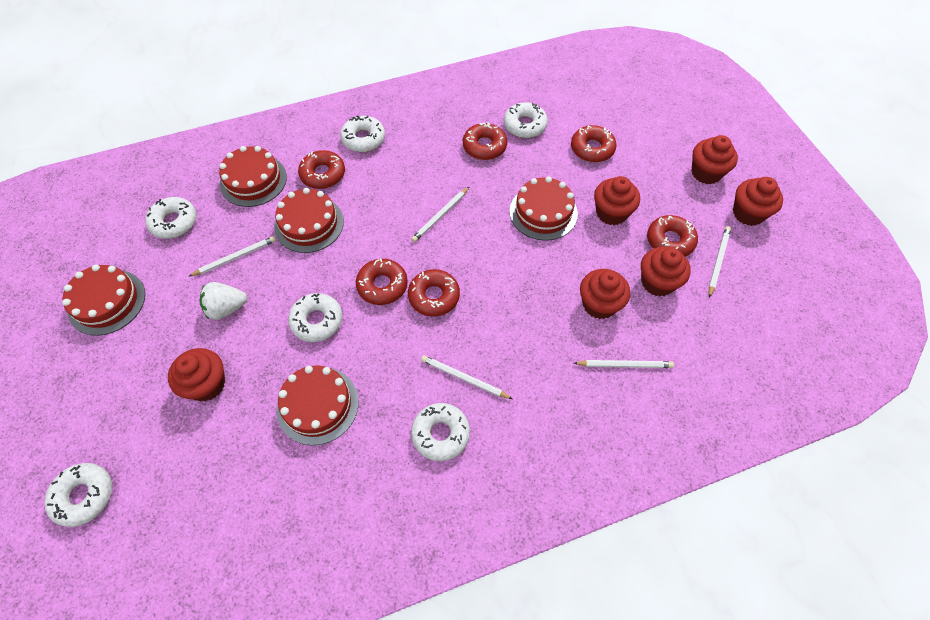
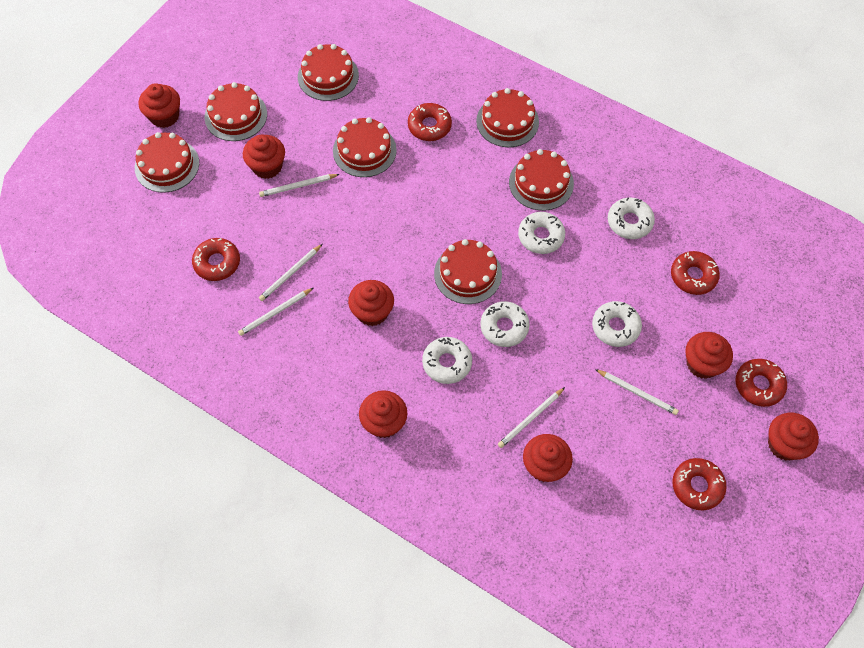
red cake: [62,264,145,336] [219,146,287,207] [274,188,344,253] [277,365,359,445] [510,176,578,241] = 5 -> [135,132,199,193] [205,82,267,141] [298,44,359,101] [333,117,397,177] [434,239,502,304] [476,88,539,147] [509,149,574,211] = 7
red cupcake: [168,348,225,401] [580,269,630,319] [594,176,640,225] [641,247,691,296] [692,135,738,184] [733,177,783,226] = 6 -> [139,83,180,128] [243,135,285,179] [348,280,394,326] [359,390,407,438] [523,434,573,482] [685,332,733,379] [768,413,819,461] = 7
red donut: [298,150,345,189] [356,258,408,305] [408,269,460,317] [463,122,507,160] [571,125,617,162] [647,215,698,257] = 6 -> [192,238,240,281] [408,103,452,141] [671,251,720,295] [672,458,727,510] [736,359,787,407] = 5
white donut: [44,463,112,527] [145,197,196,239] [288,293,343,342] [340,116,385,152] [411,403,470,461] [504,102,548,138] = 6 -> [422,337,472,384] [480,301,530,347] [518,212,565,254] [592,301,642,347] [608,197,655,239] = 5
white strawberry: [199,282,248,320] = 1 -> none = 0

